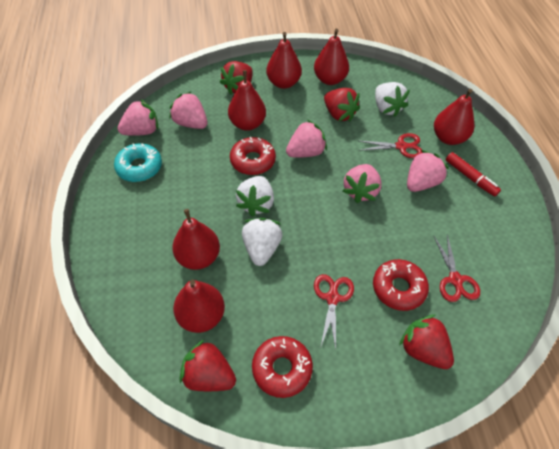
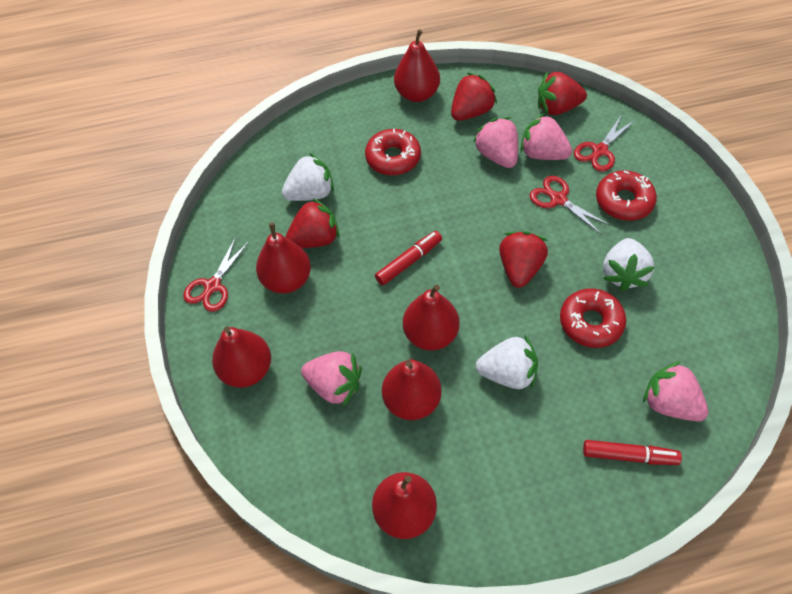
pink strawberry: [117,99,158,136] [170,91,208,129] [286,120,327,158] [343,164,382,203] [407,150,449,192] = 5 -> [301,351,362,407] [473,117,518,168] [520,113,572,160] [643,361,708,421] = 4
red marker: [446,152,501,197] = 1 -> [375,231,442,285] [583,440,682,465] = 2
turquoise donut: [114,143,162,182] = 1 -> none = 0

